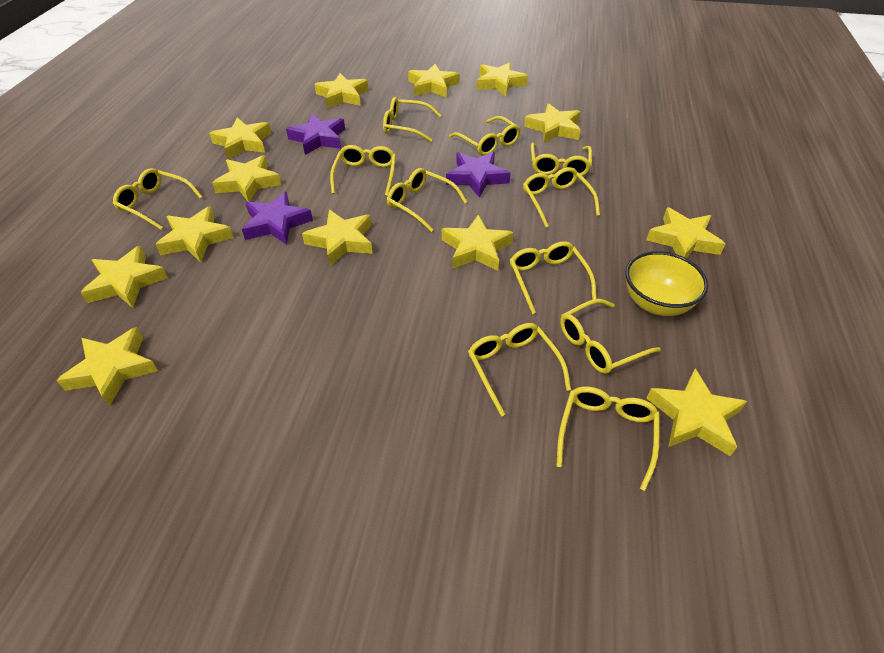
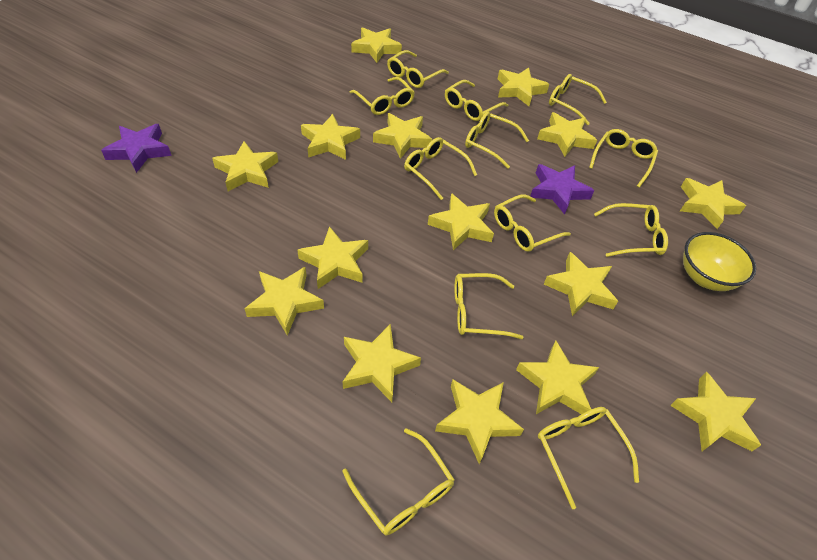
purple star: [242,192,313,245] [286,114,345,155] [446,152,510,198] = 3 -> [101,124,172,173] [530,164,595,215] = 2
yellow glasses: [113,168,203,230] [330,145,396,196] [383,97,441,142] [387,168,467,232] [449,116,521,156] [468,323,571,416] [510,241,597,314] [523,167,600,228] [531,142,592,176] [556,387,660,491] [560,299,661,374] = 11 -> [342,428,455,535] [349,77,415,115] [387,50,449,88] [404,137,477,200] [445,80,508,121] [454,273,524,339] [465,112,529,169] [494,195,571,252] [538,407,639,509] [549,74,607,125] [589,129,658,188] [594,203,668,257] = 12
yellow star: [56,327,158,406] [81,246,168,308] [155,206,234,262] [209,118,271,159] [212,155,281,202] [302,210,373,266] [314,73,369,108] [408,64,459,98] [442,214,514,271] [476,62,528,96] [524,103,581,143] [646,207,725,258] [646,369,747,456] = 13 -> [212,141,278,191] [244,267,324,336] [297,226,368,289] [301,114,360,160] [343,324,421,402] [351,27,402,63] [373,113,432,159] [428,193,494,250] [435,379,524,464] [498,68,549,106] [516,340,599,414] [537,112,597,157] [544,252,618,316] [670,372,761,451] [680,178,746,229] = 15

